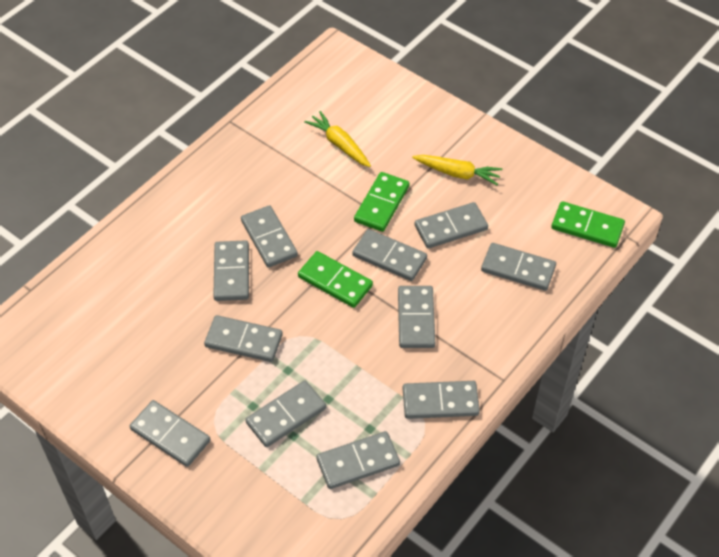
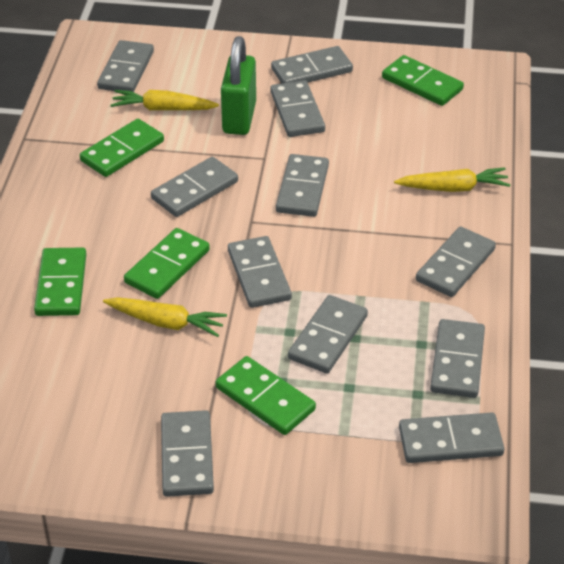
green domino: [298,251,373,308] [354,172,410,232] [551,201,625,248] = 3 -> [34,247,87,316] [80,119,164,177] [124,228,210,299] [216,356,316,435] [382,55,464,106] = 5
green padlock: none = 0 -> [221,36,256,135] = 1
yellow carrot: [304,111,371,167] [412,155,502,185] = 2 -> [103,297,227,337] [111,90,219,110] [394,167,511,192] = 3

